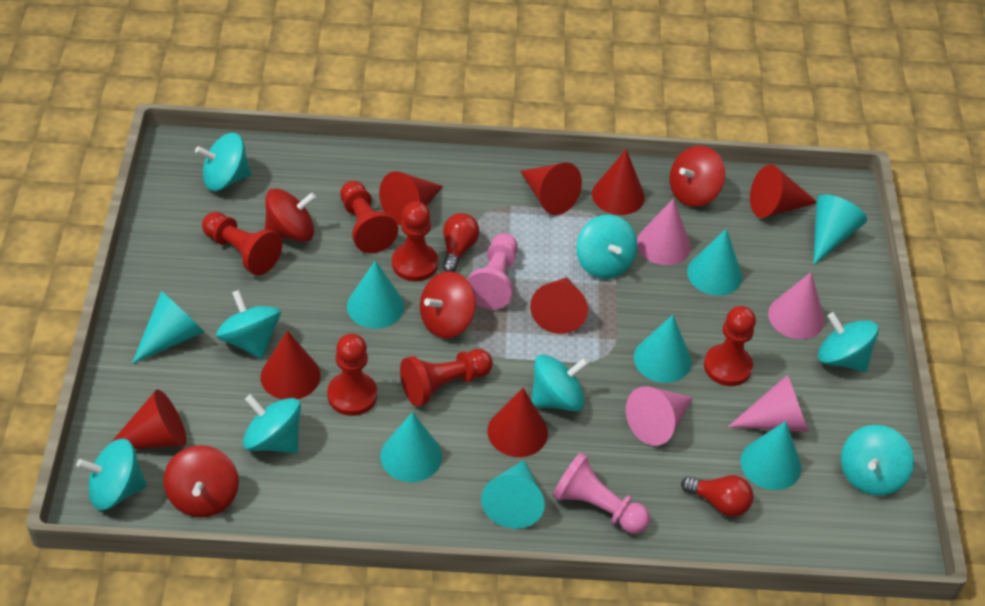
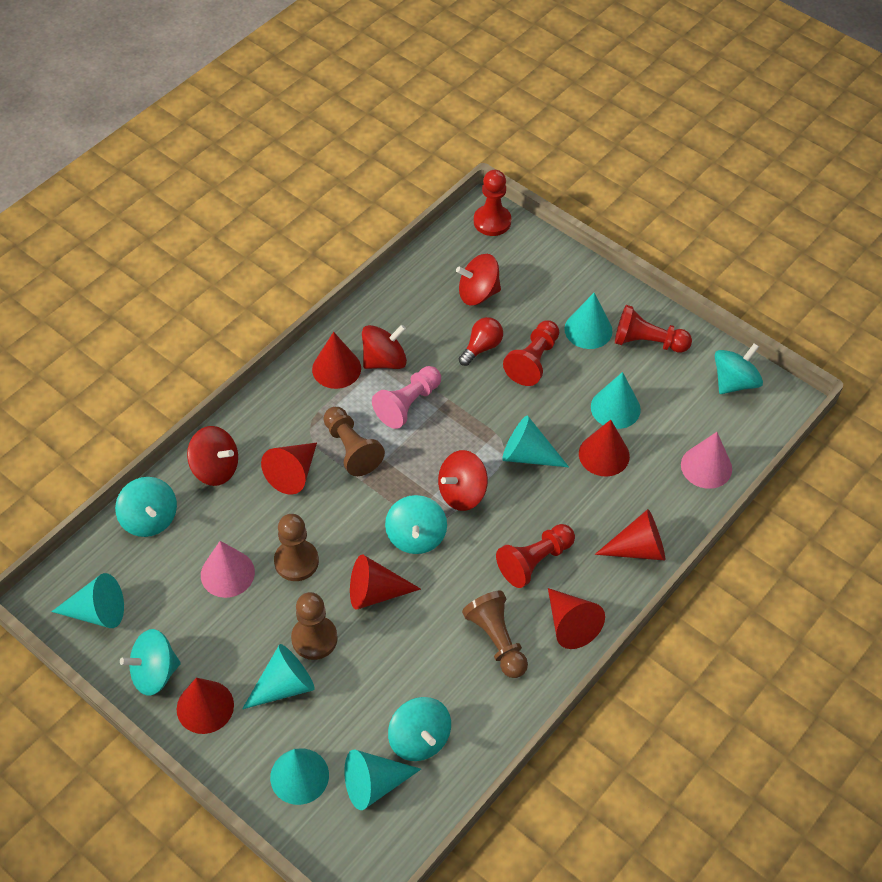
brown pawn: none = 0 -> [274,514,319,581] [291,592,338,660] [323,407,385,476] [462,591,528,678] = 4
pink cone: [626,386,693,446] [637,199,691,265] [728,375,808,432] [768,272,825,339] = 4 -> [201,541,255,598] [681,432,732,489] = 2
pink pawn: [467,233,518,310] [553,452,650,534] = 2 -> [372,366,441,429] = 1
red cone: [112,389,187,449] [261,331,321,400] [379,171,443,225] [487,388,548,457] [520,163,582,215] [530,277,588,334] [592,149,645,215] [750,165,816,218] = 8 -> [177,678,234,734] [261,443,317,495] [312,332,361,389] [350,554,421,609] [548,588,605,649] [579,420,630,476] [595,509,665,560] = 7
red light bulb: [442,213,479,272] [681,475,753,517] = 2 -> [459,317,503,366] = 1
red pawn: [202,212,282,275] [327,333,377,416] [340,181,398,253] [392,202,438,282] [400,349,493,406] [704,306,756,386] = 6 -> [474,170,511,236] [496,524,575,588] [503,320,559,386] [615,305,692,353] = 4
turquoise cone: [132,291,205,364] [347,260,404,329] [380,412,442,482] [481,460,545,529] [634,315,691,383] [687,229,742,295] [741,421,801,490] [813,195,867,265] = 8 -> [51,573,124,628] [242,644,315,709] [270,748,329,805] [344,750,421,810] [502,415,569,467] [564,293,613,349] [591,372,641,429] = 7
turquoise spinning top: [77,439,147,510] [195,133,251,191] [216,290,281,359] [243,394,301,453] [531,355,589,411] [576,215,637,279] [818,312,879,372] [841,425,914,496] = 8 -> [115,477,177,537] [120,629,181,696] [385,495,447,554] [388,697,451,761] [714,343,763,394] = 5

